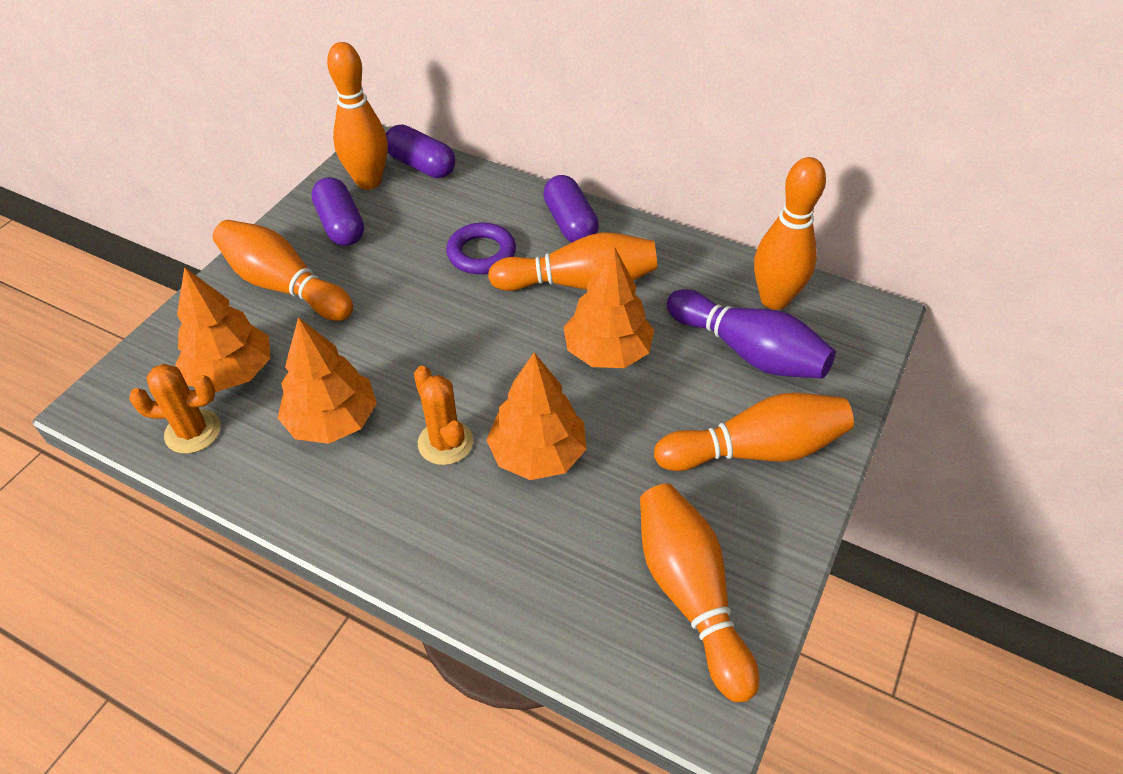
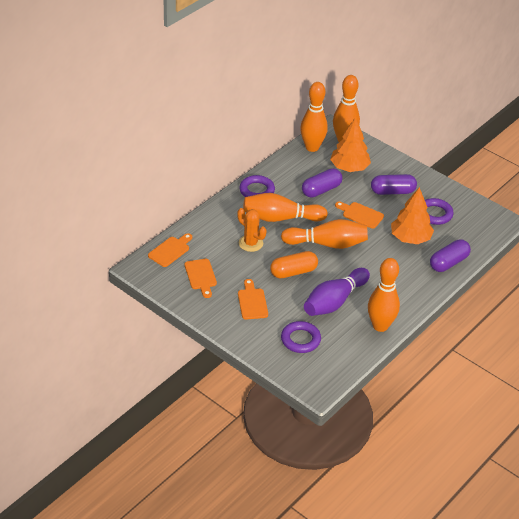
orange bowling pin: [213,220,353,321] [327,42,388,190] [488,232,657,291] [640,484,759,702] [654,393,854,471] [754,157,826,310] = 6 -> [243,193,328,222] [281,219,368,249] [300,82,328,152] [333,75,360,142] [368,258,400,332] = 5
orange cactus: [129,364,221,454] [414,366,473,465] = 2 -> [237,208,267,252] = 1
orange capsule: none = 0 -> [270,251,318,278] = 1
orange cutting board: none = 0 -> [148,233,192,267] [185,259,217,298] [238,279,268,320] [335,202,384,229] = 4
orange tree: [175,267,270,392] [278,317,377,444] [486,352,586,480] [563,246,654,368] = 4 -> [330,117,371,172] [391,187,434,244] = 2
purple ring: [446,223,516,274] = 1 -> [240,175,275,197] [281,321,321,353] [425,198,454,225] = 3

